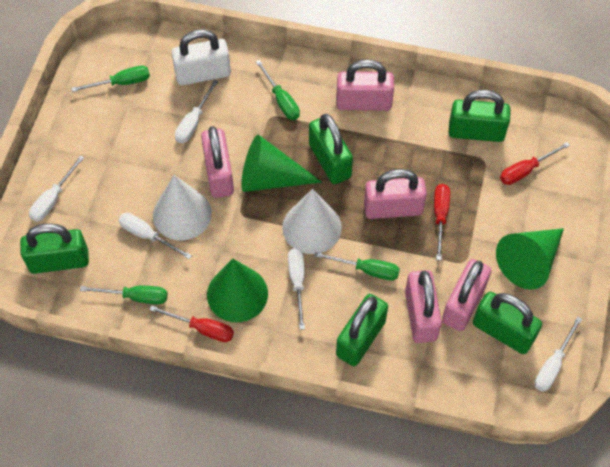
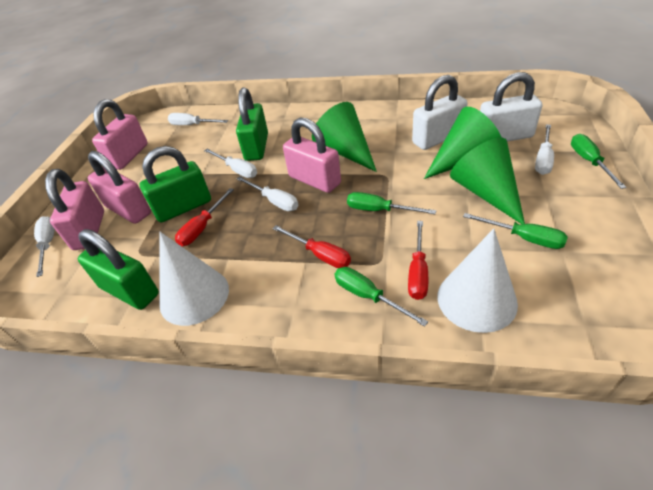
green padlock: [20,224,89,274] [309,114,353,184] [336,294,388,366] [449,90,510,142] [473,292,542,354] = 5 -> [78,229,159,310] [140,146,211,222] [236,87,268,161] = 3
pink padlock: [201,126,234,198] [336,59,394,111] [364,169,427,219] [405,270,442,343] [442,259,491,331] = 5 -> [45,169,104,250] [88,151,151,224] [92,99,148,170] [283,118,341,193] = 4
white padlock: [172,29,231,85] = 1 -> [412,75,468,150] [480,72,542,141] = 2

